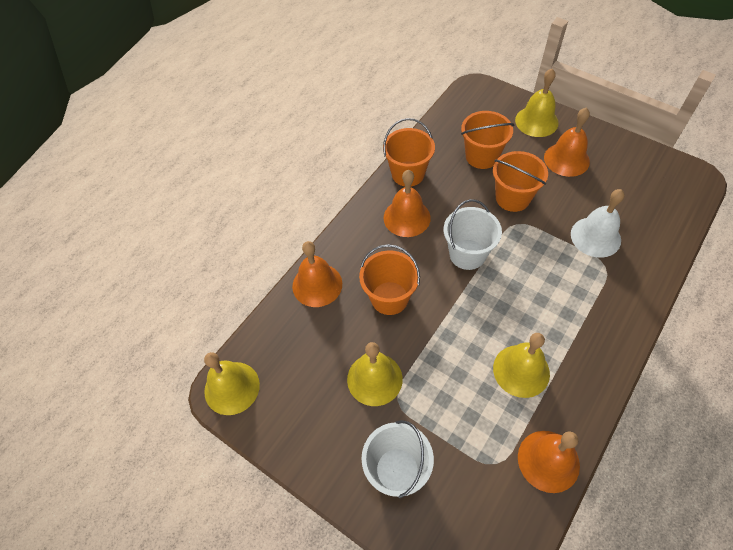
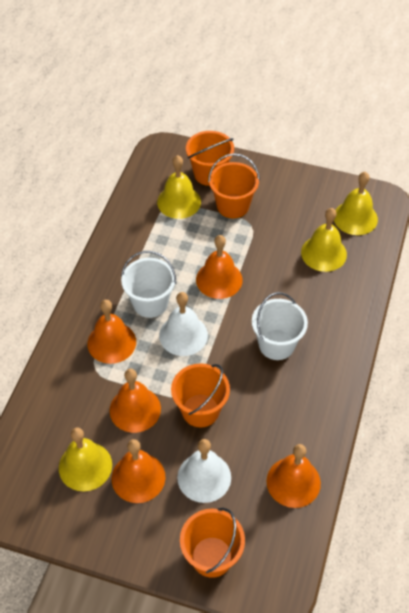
orange bell: [292,241,342,307] [383,170,431,237] [518,431,580,493] [544,108,590,177] = 4 -> [87,300,136,364] [110,369,161,433] [112,439,165,503] [196,235,243,299] [267,444,321,508] = 5
white bell: [571,189,625,258] = 1 -> [159,292,208,356] [177,439,231,503] = 2

